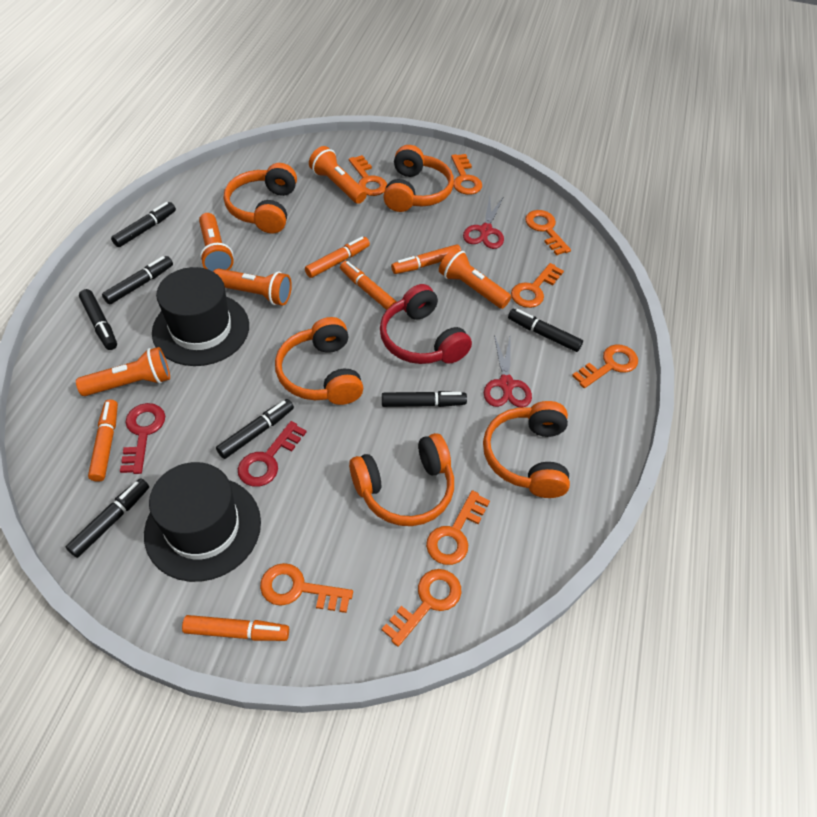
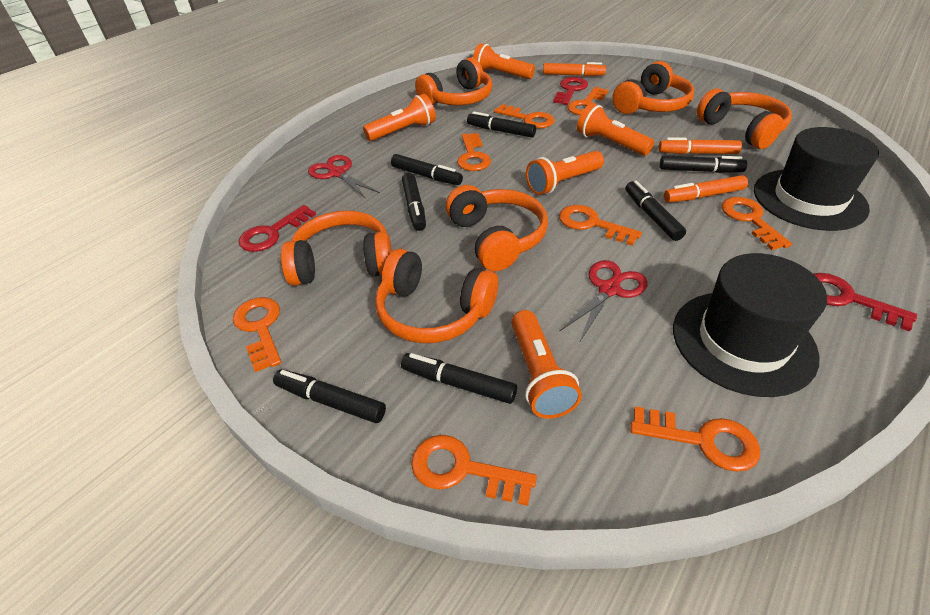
orange headphones: [224,163,297,233] [275,317,363,405] [349,433,454,526] [383,145,454,212] [483,401,570,498] = 5 -> [281,211,392,286] [375,249,498,343] [415,57,492,105] [446,185,548,271] [612,61,694,114] [697,88,792,149] = 6
orange marker: [88,399,118,482] [182,615,289,641] [305,237,370,278] [340,261,397,310] [391,244,461,274] = 5 -> [543,62,606,76] [658,137,742,154] [664,175,748,202] = 3
red headphones: [380,284,472,364] = 1 -> none = 0
red key: [120,403,165,474] [238,421,307,487] = 2 -> [239,205,316,252] [553,77,588,105] [813,273,917,332] = 3

